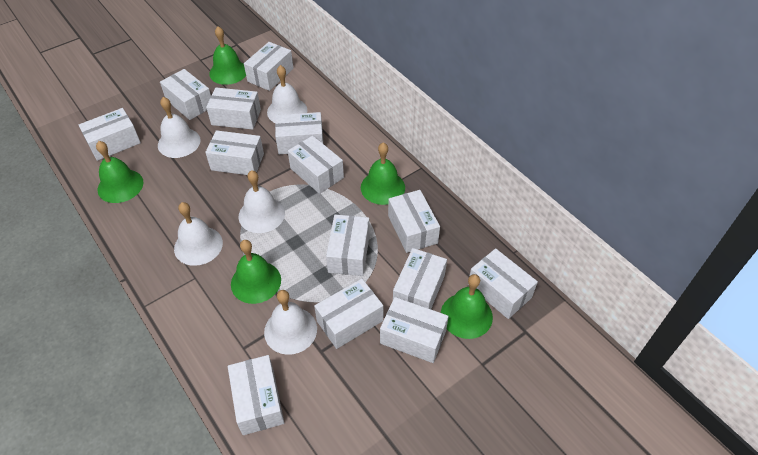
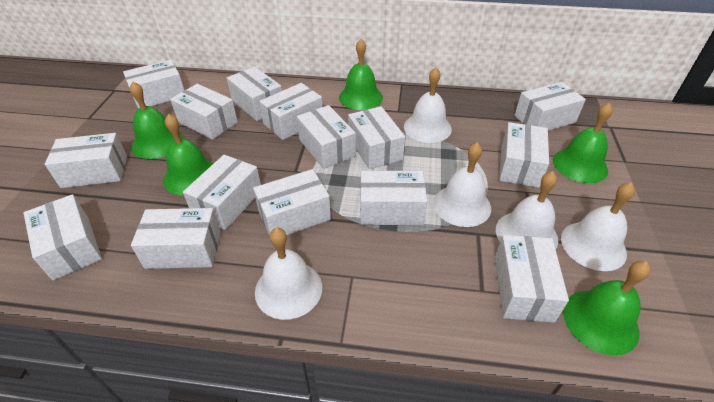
white box: [78,108,141,161] [160,69,211,120] [205,130,264,175] [206,87,261,130] [228,355,284,435] [244,42,294,91] [275,112,323,154] [288,135,344,194] [314,279,383,349] [326,214,370,276] [380,297,449,363] [388,190,440,253] [393,248,447,309] [468,248,538,319] = 14 -> [24,194,102,281] [45,133,127,188] [123,60,184,109] [131,208,221,269] [170,84,238,140] [183,155,261,230] [227,67,282,121] [253,169,331,236] [259,83,323,140] [296,105,356,169] [348,106,405,170] [360,171,427,225] [494,235,569,323] [499,122,549,188] [514,82,586,131] = 15

